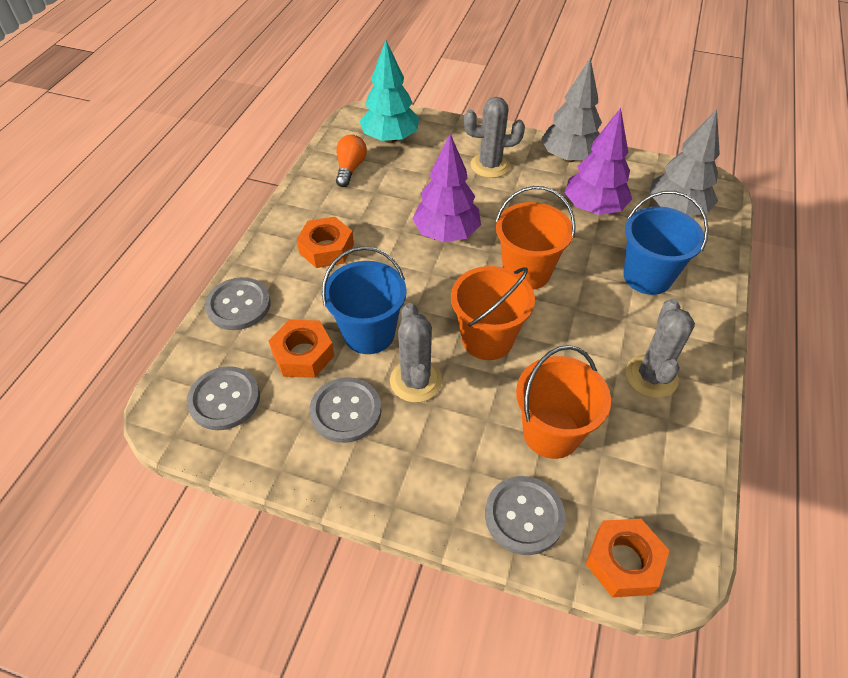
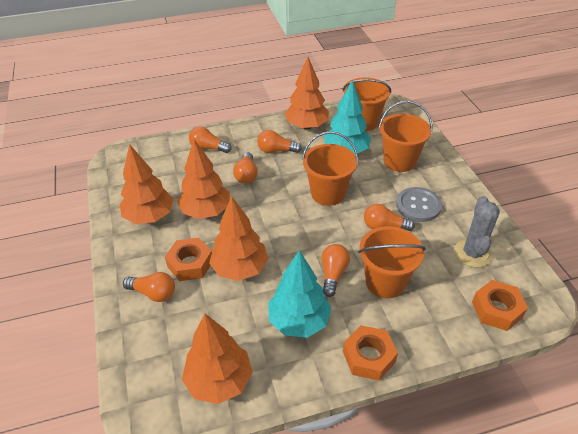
blue bucket: [322,246,407,354] [624,191,709,295] = 2 -> none = 0
grey button: [187,366,260,430] [205,277,271,330] [309,377,381,443] [485,476,565,555] = 4 -> [396,187,442,222] = 1
grey cactus: [390,303,442,403] [464,97,525,178] [626,298,695,398] = 3 -> [454,196,500,267] = 1
grey tree: [541,58,602,162] [649,109,720,216] = 2 -> none = 0
orange bucket: [451,266,535,360] [495,186,576,290] [516,345,611,459] = 3 -> [302,131,358,206] [342,77,391,131] [358,226,426,298] [379,101,432,172] = 4
orange light bulb: [336,135,367,187] = 1 -> [123,272,175,302] [189,126,231,153] [233,152,258,184] [257,130,302,153] [321,244,350,297] [364,204,415,231] = 6
orange tree: none = 0 -> [120,144,173,224] [177,139,230,219] [182,314,252,404] [209,196,268,281] [285,57,329,130] = 5
purple tree: [412,134,481,242] [565,108,632,215] = 2 -> none = 0
turquoise tree: [359,40,419,143] = 1 -> [268,250,332,338] [324,80,371,154] = 2

